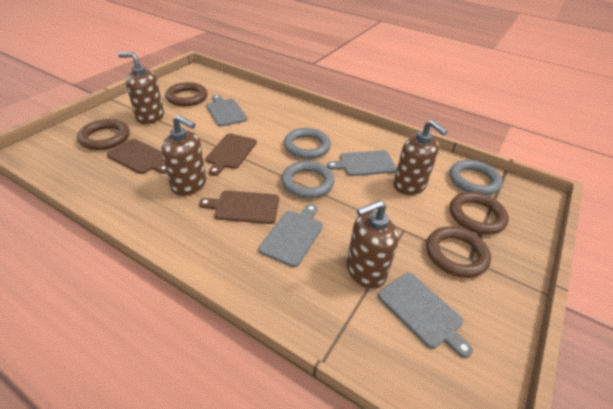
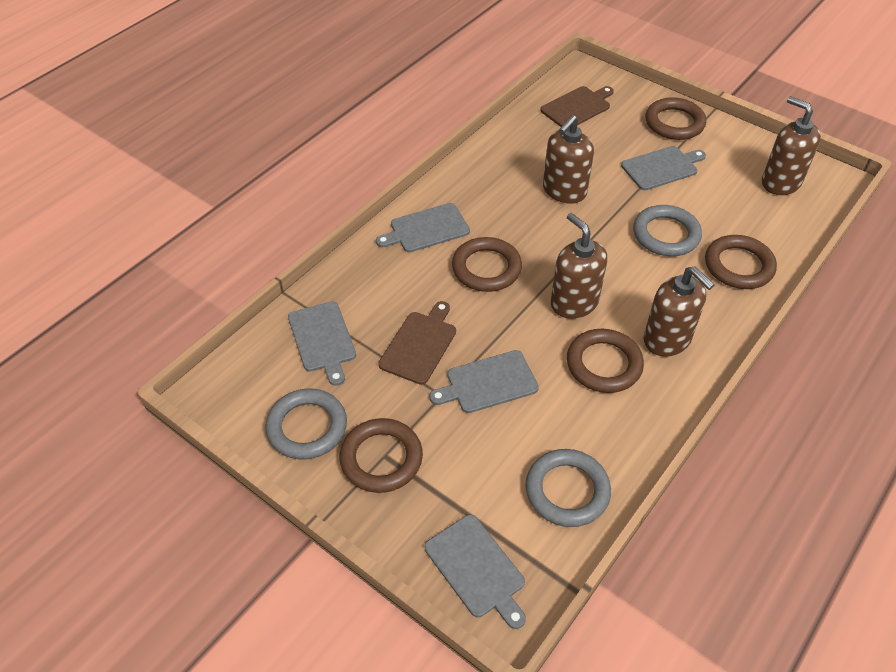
brown cutting board: [107,139,167,174] [199,190,279,224] [206,133,257,176] = 3 -> [378,301,456,385] [540,86,614,127] = 2
brown ring: [77,119,130,150] [165,82,207,106] [426,226,491,278] [450,192,509,235] = 4 -> [339,418,423,493] [452,237,522,292] [567,329,644,393] [645,97,706,140] [705,235,777,289] = 5
grey cutting board: [206,95,248,126] [259,204,323,267] [327,150,397,176] [378,273,473,358] = 4 -> [288,301,356,386] [376,203,470,252] [425,515,526,629] [429,350,539,413] [621,146,706,190] = 5

